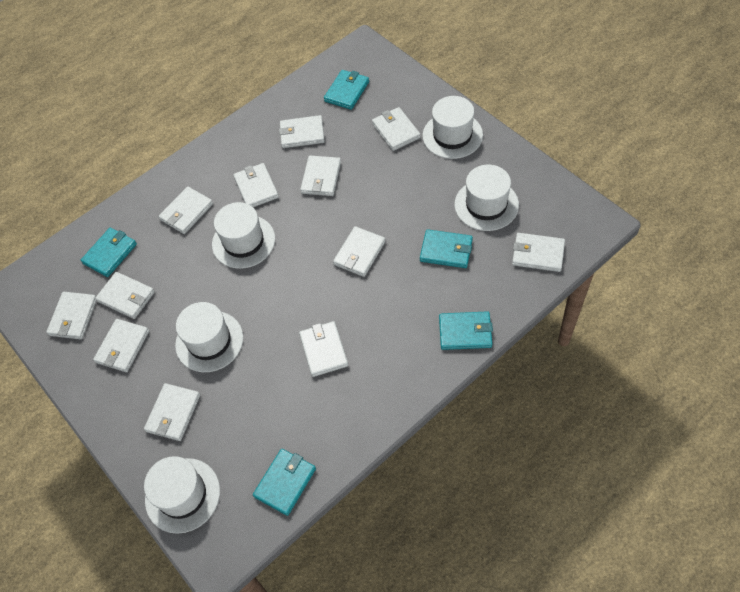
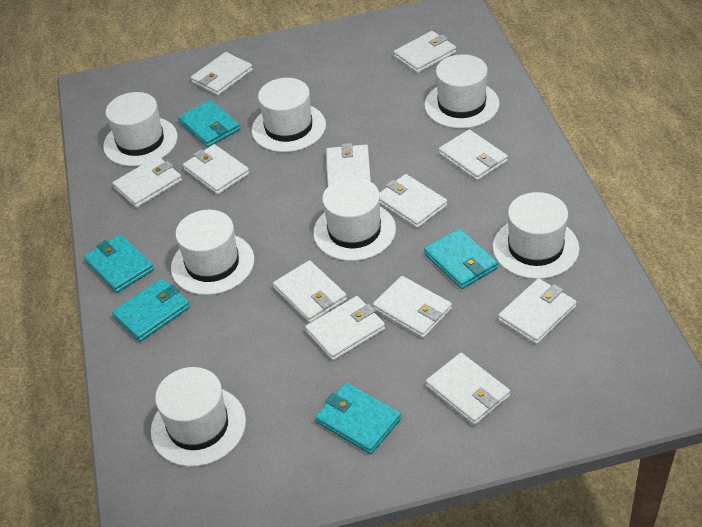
white hat: [144,456,220,534] [175,302,243,372] [212,202,275,269] [422,96,483,159] [454,165,519,231] = 5 -> [103,92,178,167] [151,367,246,467] [171,210,254,295] [252,78,326,152] [313,177,396,261] [424,54,500,129] [493,192,579,279] = 7

